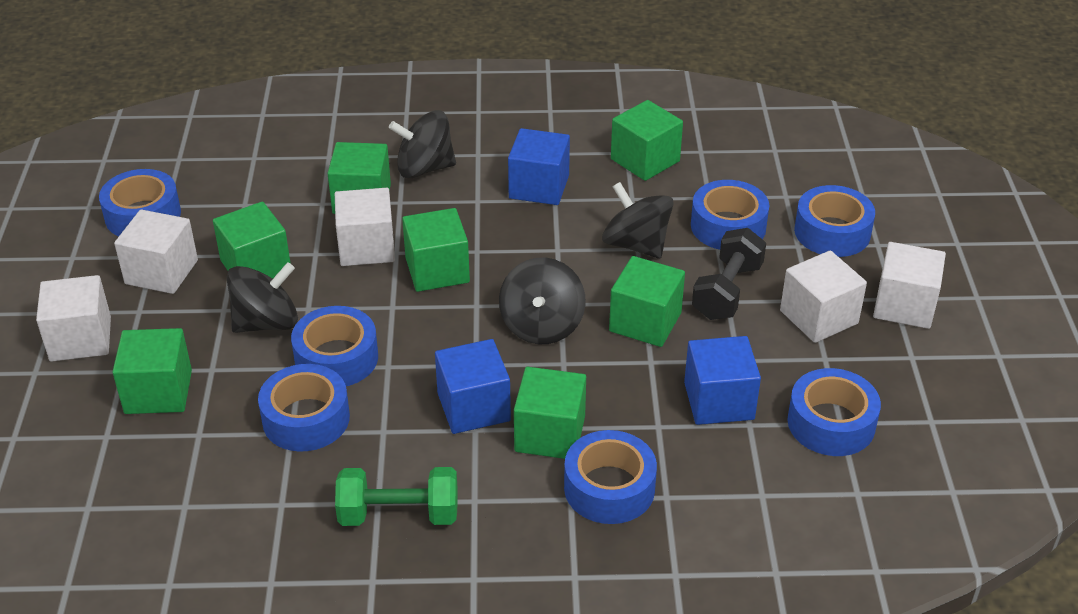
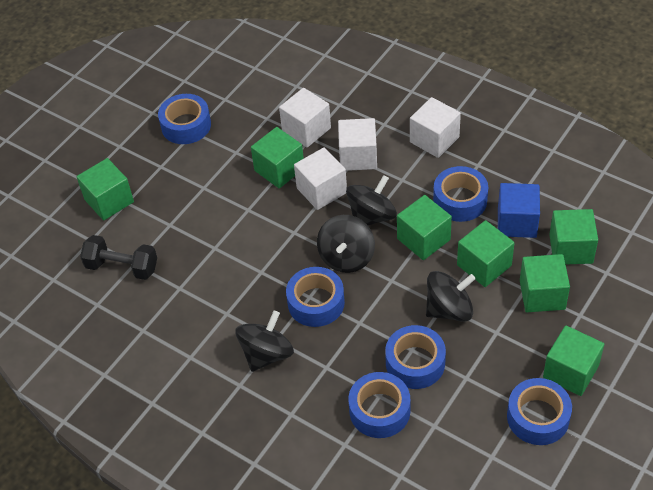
blue cube: [435,339,511,434] [508,128,570,205] [684,336,761,425] = 3 -> [498,183,540,238] = 1
blue tape: [99,169,181,236] [258,364,350,452] [291,306,378,386] [564,430,657,524] [691,180,769,250] [787,368,881,456] [794,185,875,257] = 7 -> [158,94,211,144] [286,267,345,327] [349,372,410,438] [385,325,446,389] [433,166,488,222] [507,378,572,445] = 6
green dumbbell: [335,467,457,526] = 1 -> none = 0
white cube: [36,275,111,362] [114,210,198,294] [335,188,395,266] [780,250,867,343] [873,242,946,329] = 5 -> [279,88,331,147] [294,147,347,210] [338,118,377,171] [410,97,461,158] = 4

